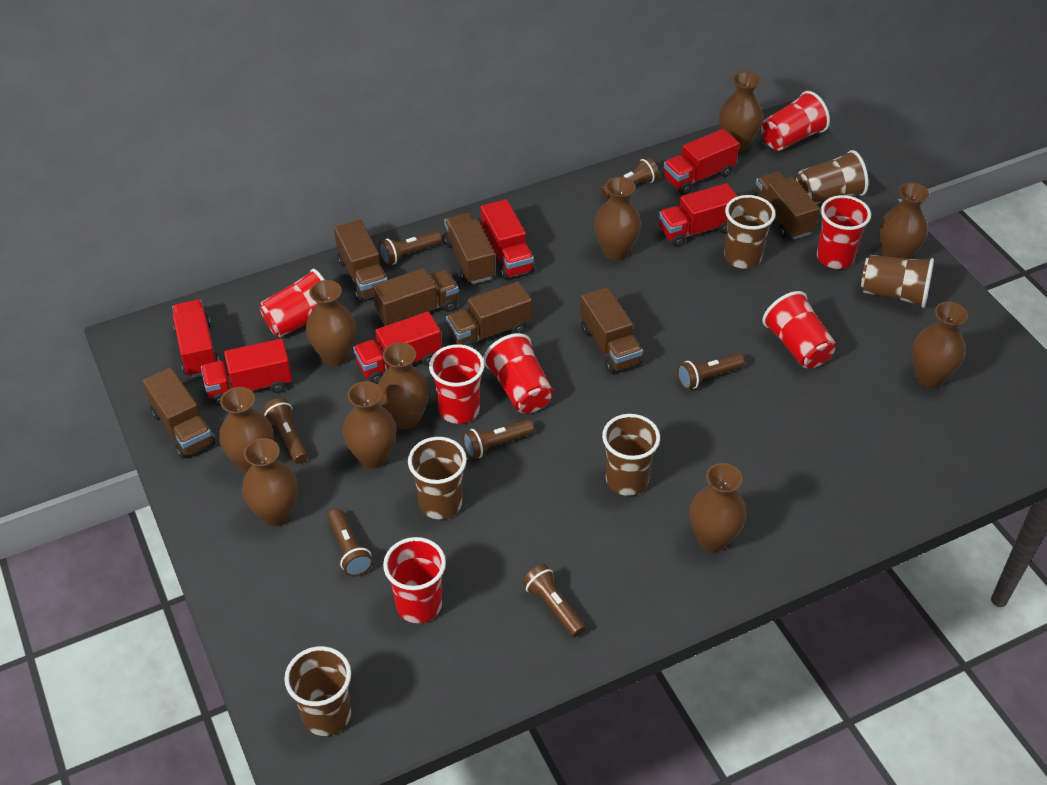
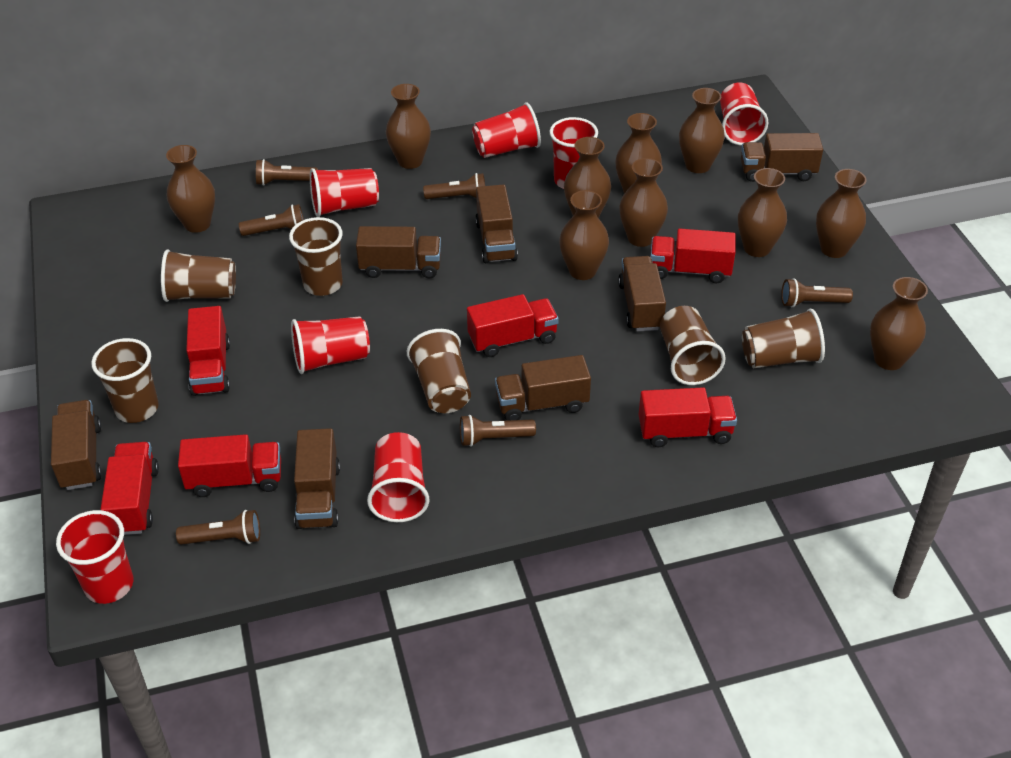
brown flashlight: [262,398,308,464] [327,509,373,577] [379,231,442,265] [463,419,534,459] [522,564,586,637] [600,157,659,198] [677,353,745,390] = 7 -> [176,510,260,545] [239,204,304,236] [256,159,318,186] [423,173,485,199] [460,415,536,447] [781,278,853,307] = 6

